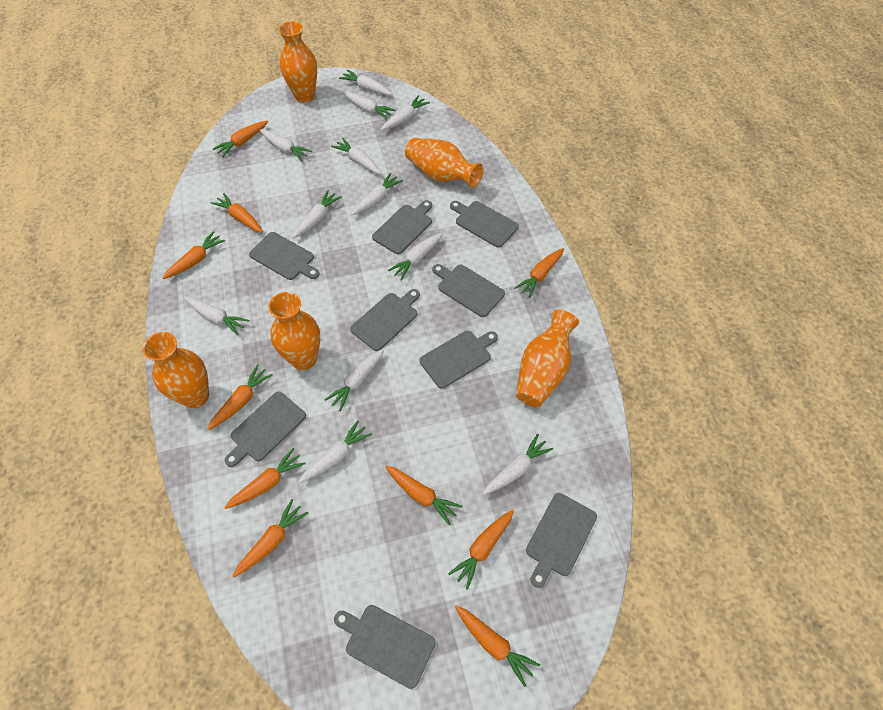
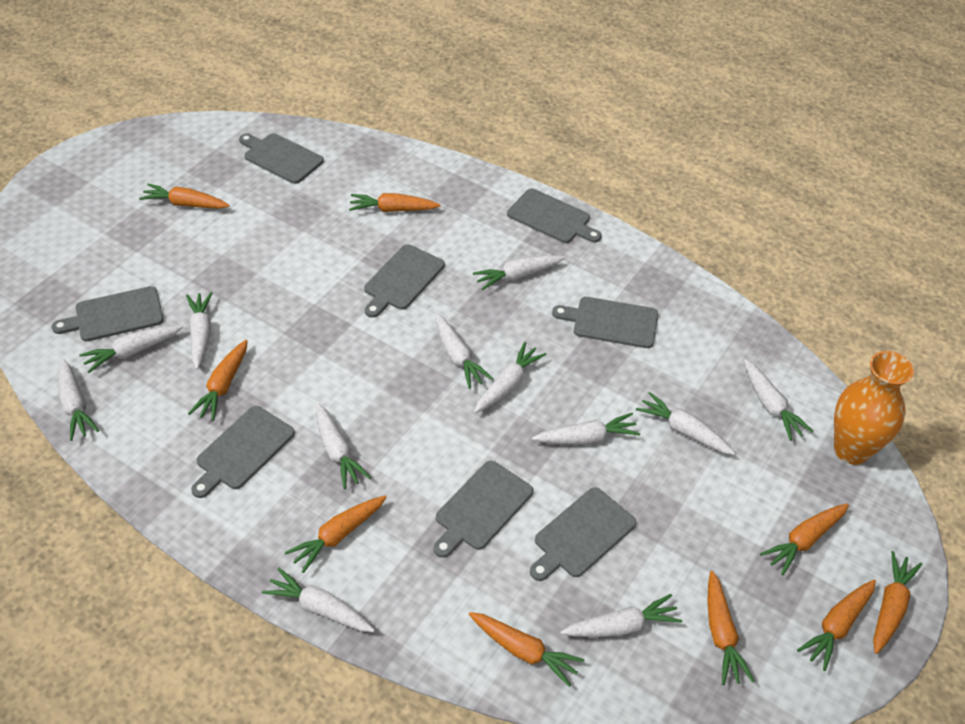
grey cutting board: [225,392,306,467] [249,232,320,280] [334,605,436,689] [350,289,420,351] [372,200,432,254] [419,331,498,389] [432,264,505,317] [450,201,519,248] [526,493,597,588] = 9 -> [52,286,164,341] [191,406,295,498] [239,133,324,184] [364,244,445,318] [434,461,533,558] [507,188,602,243] [530,487,636,581] [552,297,658,348] = 8
orange carrot: [162,231,225,279] [208,364,273,430] [211,193,263,233] [213,121,268,157] [224,448,306,509] [233,499,309,577] [385,466,462,525] [448,510,514,590] [455,606,540,687] [514,248,564,298] = 10 -> [139,184,230,209] [188,340,248,421] [285,496,387,573] [349,193,441,212] [469,612,584,687] [708,571,755,685] [760,504,849,575] [797,579,876,671] [873,551,922,654] = 9
orange vase: [143,332,209,408] [269,292,320,370] [279,21,317,103] [405,138,484,188] [516,310,579,407] = 5 -> [834,351,914,465] = 1

